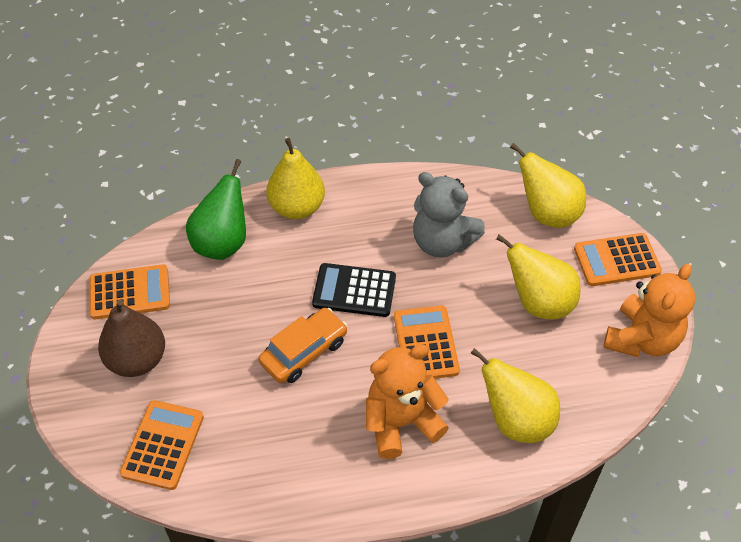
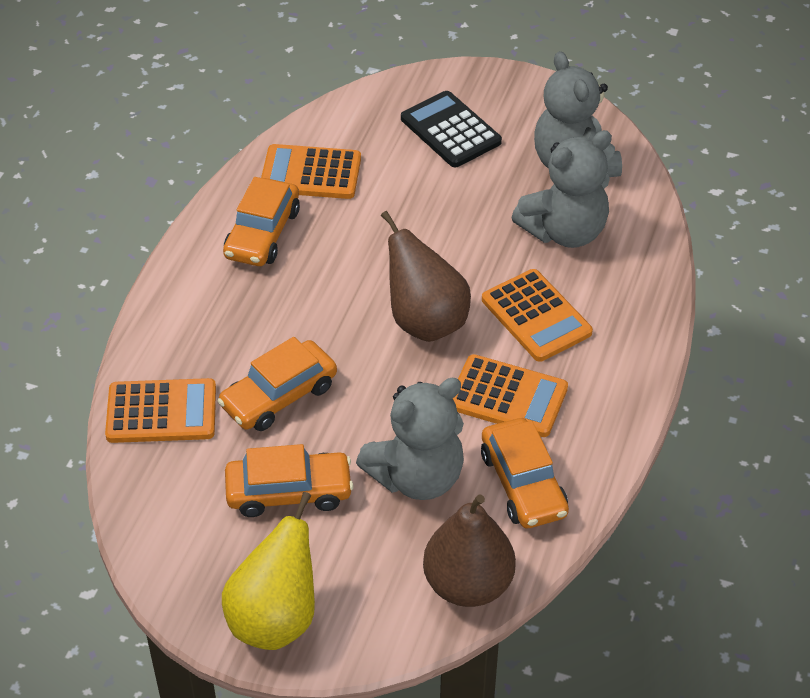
brown pear: [98,299,165,377] = 1 -> [381,211,471,342] [423,495,516,607] = 2
green pear: [186,159,246,260] = 1 -> none = 0
grey teddy bear: [413,172,485,257] = 1 -> [356,378,464,500] [511,130,612,248] [534,51,622,177] = 3
orange car: [258,308,348,383] = 1 -> [218,337,337,431] [223,177,300,266] [225,444,354,517] [481,418,569,528] = 4
orange teddy bear: [366,344,449,459] [603,264,695,357] = 2 -> none = 0
yellow pear: [266,138,325,219] [471,348,560,443] [496,234,581,320] [510,143,586,228] = 4 -> [222,492,315,650] = 1

